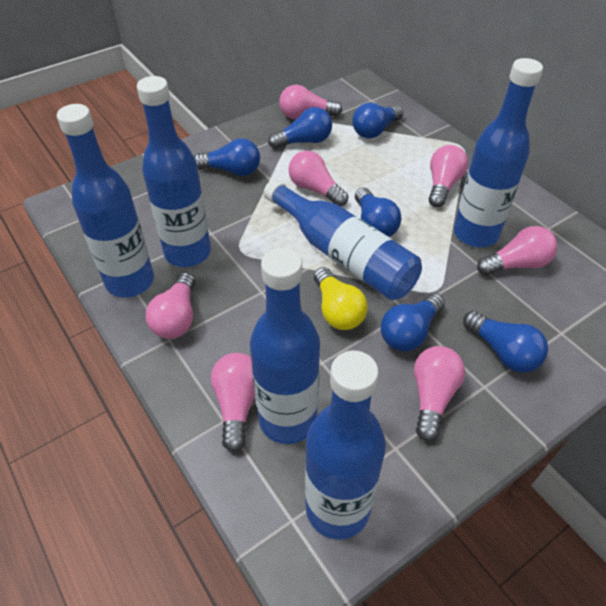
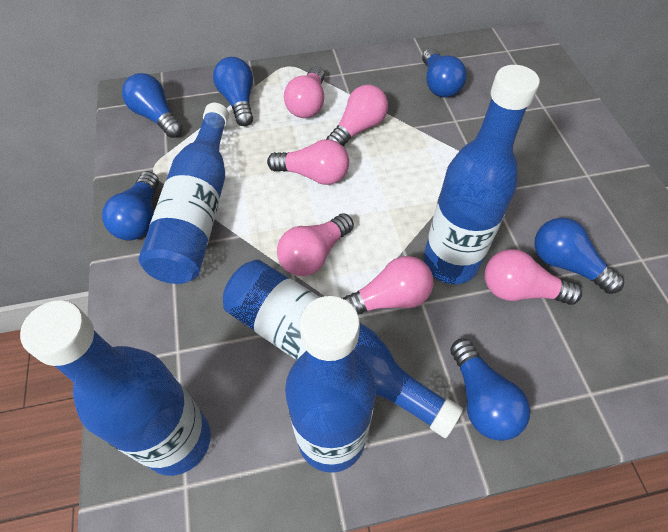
blue bottle: [57,104,154,298] [137,76,211,267] [250,248,320,444] [264,179,422,300] [305,351,386,540] [454,58,543,247] = 6 -> [20,300,211,476] [139,103,229,284] [223,260,463,438] [285,296,376,473] [423,65,540,284] = 5
pink light bulb: [146,272,195,339] [211,353,255,452] [279,85,342,119] [288,151,348,206] [414,346,465,441] [429,145,468,207] [477,226,558,276] = 7 -> [267,139,349,185] [277,214,354,276] [284,67,325,118] [327,85,388,146] [342,256,433,314] [485,249,582,305] = 6
yellow light bulb: [314,267,368,330] = 1 -> none = 0

